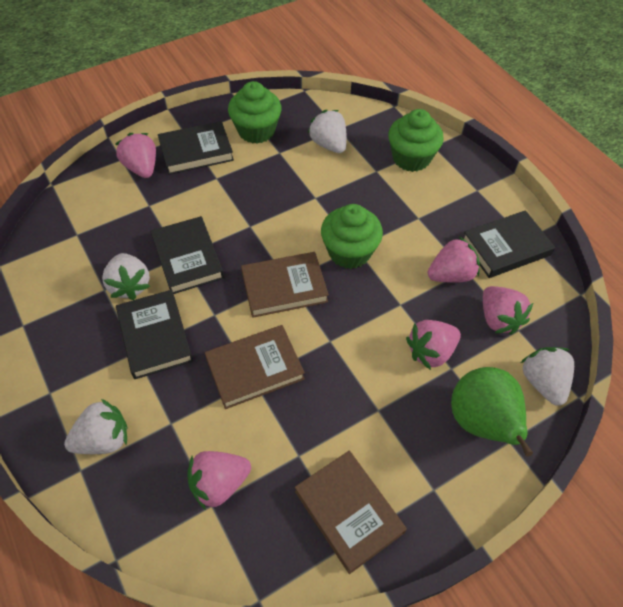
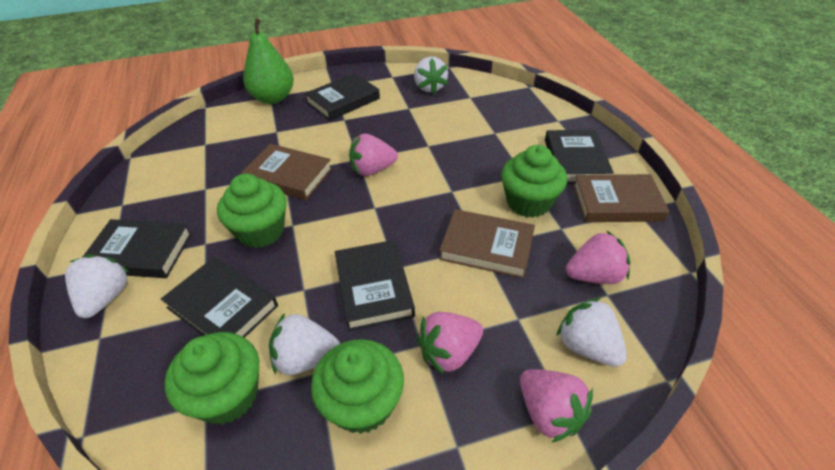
black book: [116,290,193,379] [150,216,224,294] [158,121,234,175] [463,210,555,278] = 4 -> [82,219,192,278] [161,257,278,338] [305,73,380,121] [335,240,415,331] [545,130,614,183] = 5
green cupcake: [228,81,282,144] [321,204,383,269] [388,109,444,172] = 3 -> [164,332,259,424] [217,174,287,248] [311,339,404,434] [501,145,567,218] = 4
pink strawberry: [115,133,156,178] [187,451,251,510] [406,320,461,370] [428,237,480,283] [483,286,533,335] = 5 -> [349,134,398,176] [416,312,483,375] [520,369,593,443] [566,230,631,284] = 4

